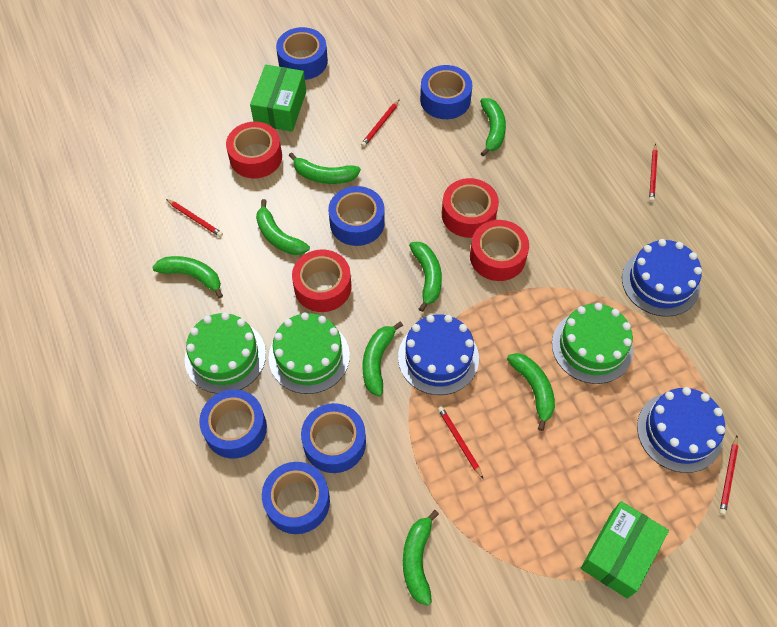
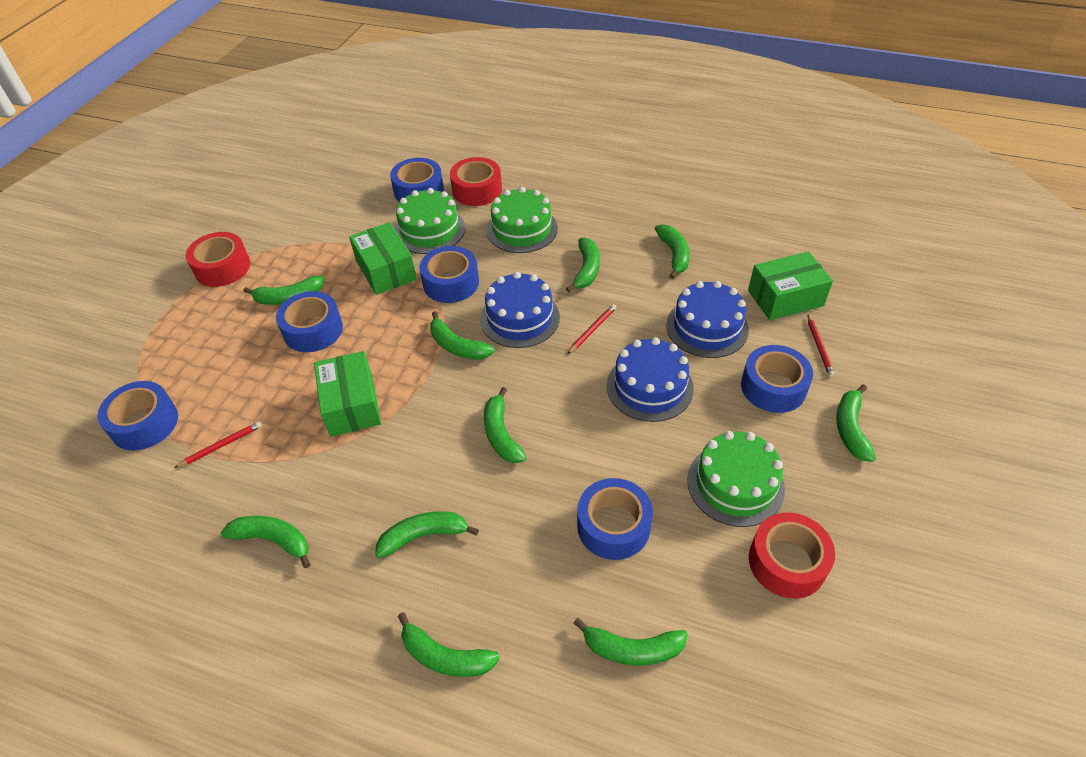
green banana: [152,256,223,299] [256,199,310,255] [289,152,361,184] [363,321,403,396] [403,510,439,606] [409,242,442,312] [480,98,506,157] [507,353,555,431] = 8 -> [221,516,311,568] [244,276,324,305] [375,511,479,558] [398,612,500,677] [430,311,494,360] [484,387,527,463] [566,238,600,293] [574,618,688,666] [655,224,690,279] [836,384,876,462] = 10
green box: [250,65,306,132] [581,501,669,599] = 2 -> [314,351,381,437] [349,222,417,295] [748,251,833,320] = 3
red pencil: [166,199,223,237] [361,99,400,147] [438,406,483,479] [649,144,658,202] [719,436,738,515] = 5 -> [174,421,262,468] [568,304,616,354] [807,315,835,377] = 3
red tape: [226,122,282,178] [292,249,351,312] [442,178,499,238] [470,220,529,281] = 4 -> [186,232,250,287] [450,157,502,206] [749,512,835,599] = 3

